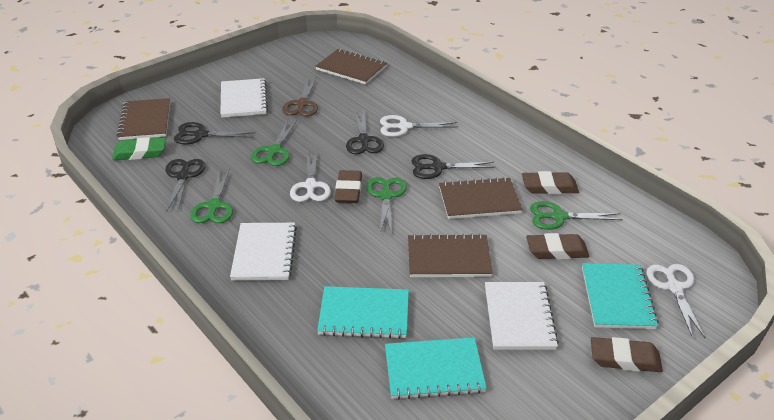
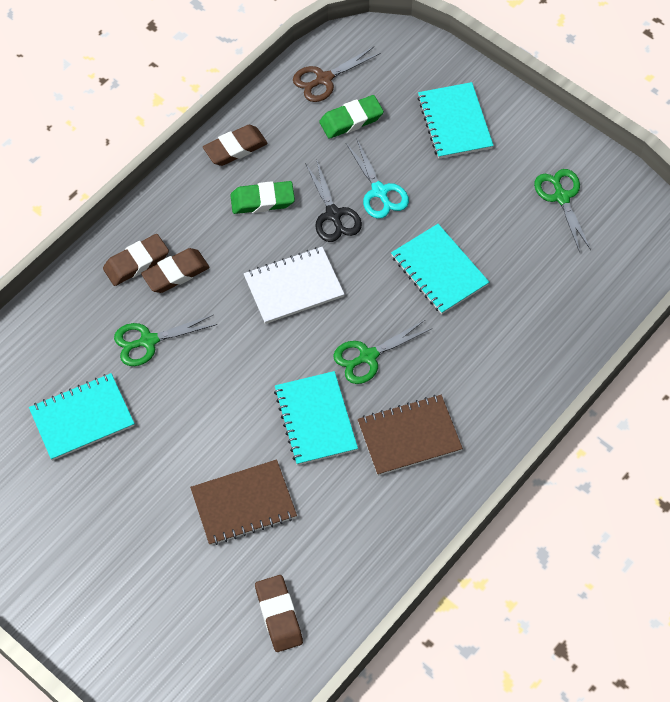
black scissors: [165,159,206,212] [174,122,255,145] [346,110,384,154] [411,154,496,179] = 4 -> [305,161,362,242] = 1
brown notebook: [117,98,170,140] [315,49,387,85] [408,234,493,277] [439,177,523,219] = 4 -> [190,459,297,545] [358,395,463,476] = 2
green eraser: [112,137,166,160] = 1 -> [230,181,295,214] [319,95,384,139] = 2
green scissors: [190,169,233,223] [251,120,297,166] [366,177,407,235] [530,201,623,230] = 4 -> [114,315,218,366] [333,320,431,384] [534,169,591,253] = 3
turquoise notebook: [317,286,409,339] [385,337,487,400] [582,263,659,329] = 3 -> [29,373,135,461] [274,371,358,465] [391,224,489,314] [417,82,494,159] = 4
turquoise scissors: none = 0 -> [346,138,409,219] = 1
white notebook: [220,78,268,118] [230,223,297,280] [485,282,559,350] = 3 -> [244,247,344,324] = 1
white scissors: [290,151,331,202] [380,115,458,137] [646,264,705,338] = 3 -> none = 0

